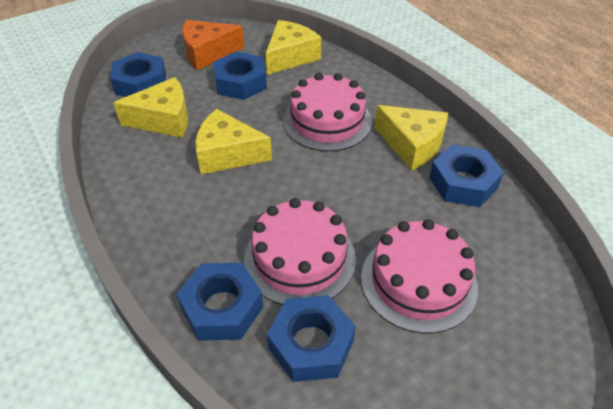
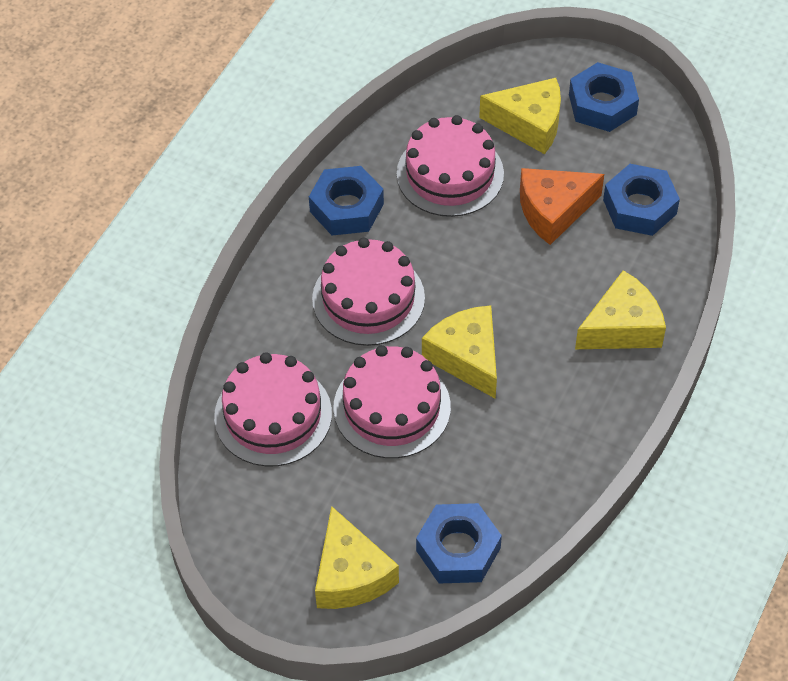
blue nut: [110,52,166,97] [177,263,263,341] [213,52,267,100] [267,295,356,382] [429,145,504,207] = 5 -> [309,166,384,236] [416,503,502,584] [569,62,639,132] [603,164,680,236] = 4
pink cake: [244,198,356,305] [283,73,372,152] [361,219,478,333] = 3 -> [214,352,332,466] [312,237,425,346] [333,345,451,458] [397,115,504,217] = 4

